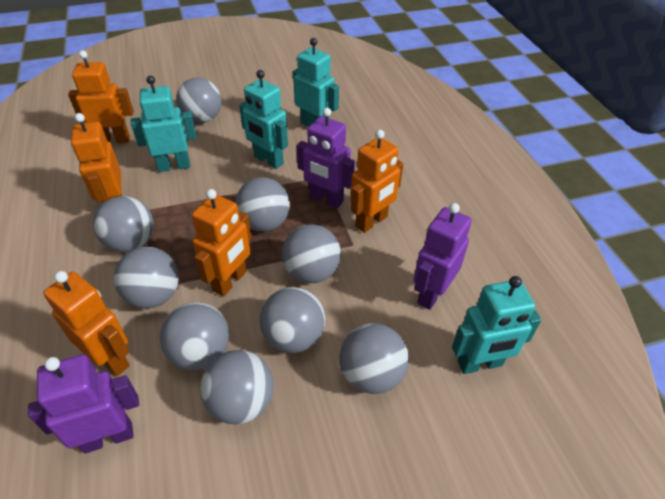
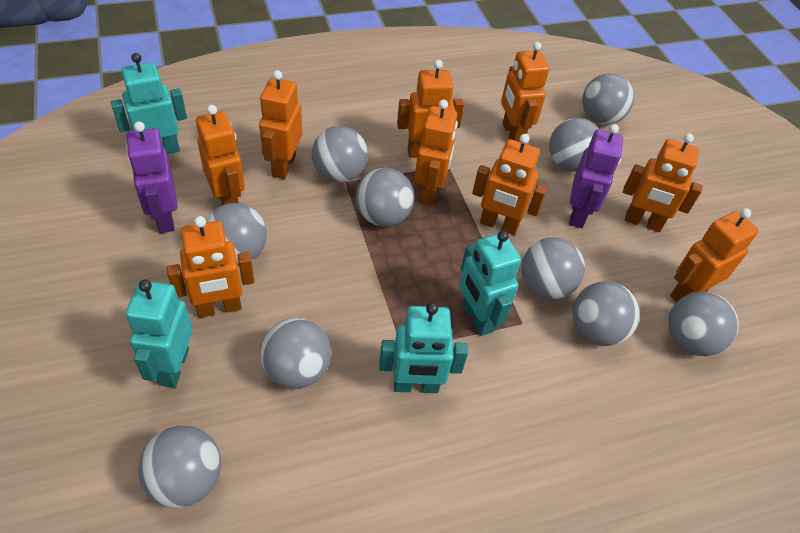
grey ball: [93,196,154,252] [114,247,179,308] [160,302,229,370] [176,78,221,123] [200,350,274,425] [235,177,290,232] [260,287,325,353] [282,224,341,283] [340,323,409,394] = 9 -> [138,426,221,508] [206,203,267,265] [260,318,331,389] [312,126,368,183] [356,168,414,227] [521,237,585,299] [549,118,600,172] [573,281,640,346] [582,73,634,124] [668,292,739,356] = 10
orange robot: [43,271,130,377] [68,50,134,143] [71,113,122,203] [192,189,252,297] [350,130,403,233] = 5 -> [167,216,254,318] [196,105,245,205] [259,70,302,179] [397,60,464,158] [414,99,458,206] [472,134,547,235] [501,42,550,142] [623,133,703,232] [670,208,759,302] = 9
purple robot: [28,355,139,453] [297,108,355,208] [414,203,472,310] = 3 -> [126,121,178,233] [569,124,623,228] = 2

